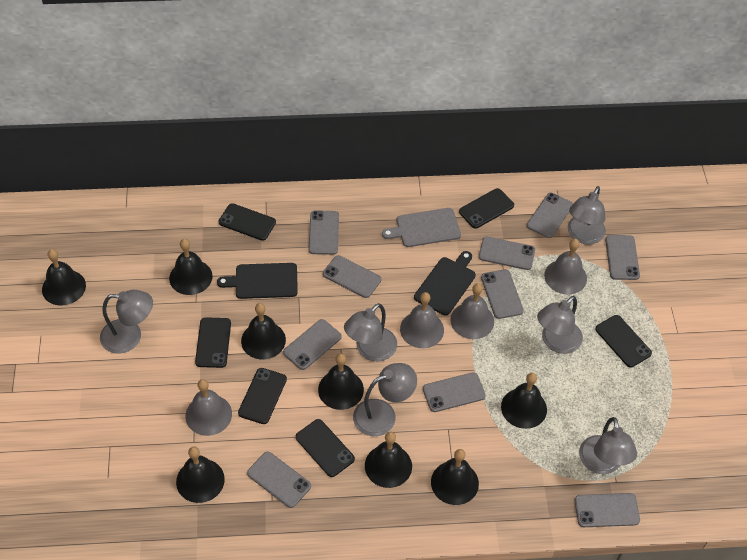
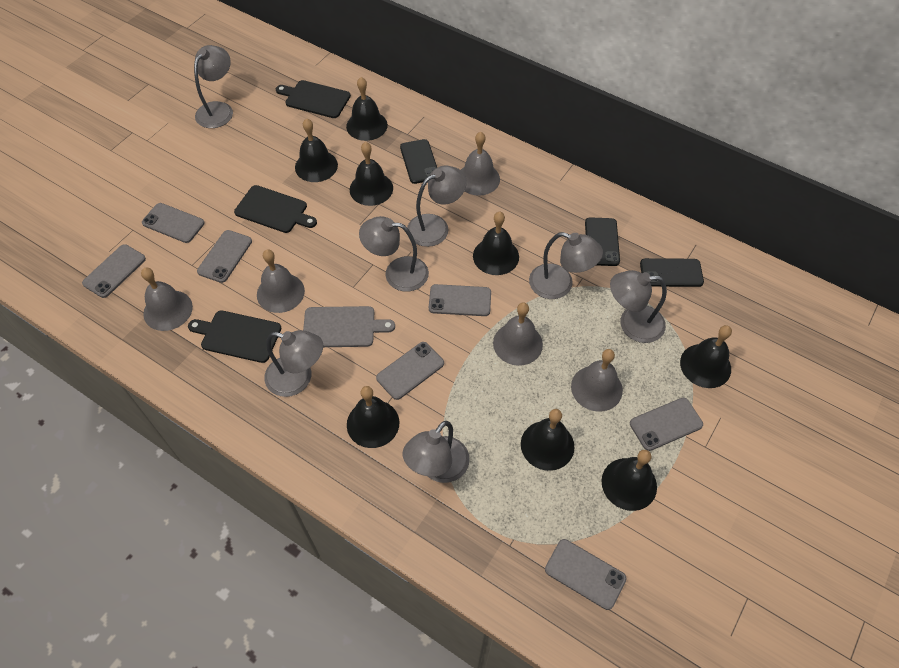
black cutting board: [217,263,298,299] [414,251,476,316] = 2 -> [188,310,281,363] [234,185,317,233] [276,80,351,118] = 3
black phone: [195,317,231,368] [219,203,276,241] [238,368,287,424] [296,419,355,477] [459,188,514,228] [595,315,652,367] = 6 -> [400,139,437,184] [585,217,620,266] [640,258,704,287] = 3
grey bell: [185,379,232,436] [400,292,444,348] [450,283,494,339] [544,239,587,294] = 4 -> [141,268,193,331] [257,249,305,313] [461,132,500,196] [493,302,543,366] [571,349,623,412] = 5
grey lamp: [100,290,153,354] [344,303,397,361] [353,363,417,436] [537,296,583,354] [568,186,606,245] [579,417,637,474] = 6 -> [194,45,233,128] [264,330,323,397] [359,216,429,292] [403,421,470,483] [407,166,467,247] [529,232,603,299] [610,270,667,343] = 7
grey phone: [247,452,311,508] [283,319,342,370] [309,210,339,255] [323,255,381,298] [423,372,486,412] [479,237,535,270] [481,269,524,319] [527,193,573,238] [575,493,640,527] [605,235,640,280] = 10 -> [82,244,146,298] [142,203,205,243] [197,230,252,283] [376,342,444,400] [429,284,491,316] [545,539,626,610] [630,398,703,451] = 7

